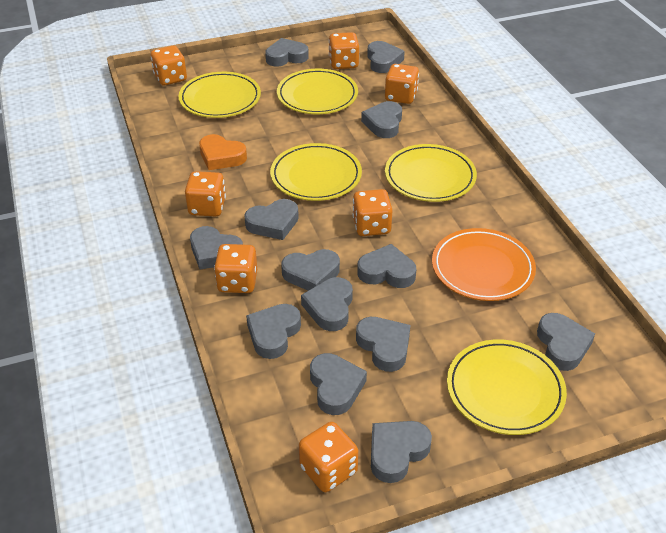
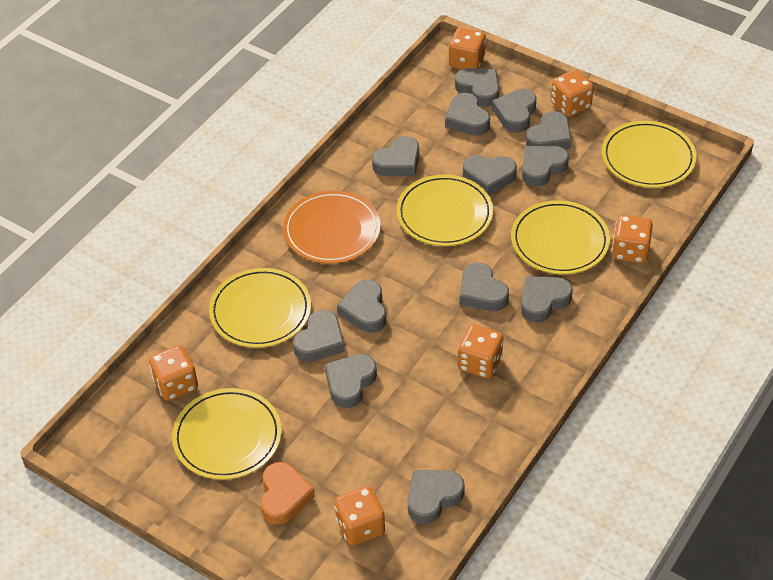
orange dice: [151,46,187,85] [185,171,226,216] [214,244,257,293] [299,422,358,492] [329,32,359,69] [353,189,392,236] [385,64,419,104] = 7 -> [149,345,198,401] [335,486,385,546] [448,27,486,69] [457,324,504,379] [551,69,594,117] [611,215,653,263] = 6

